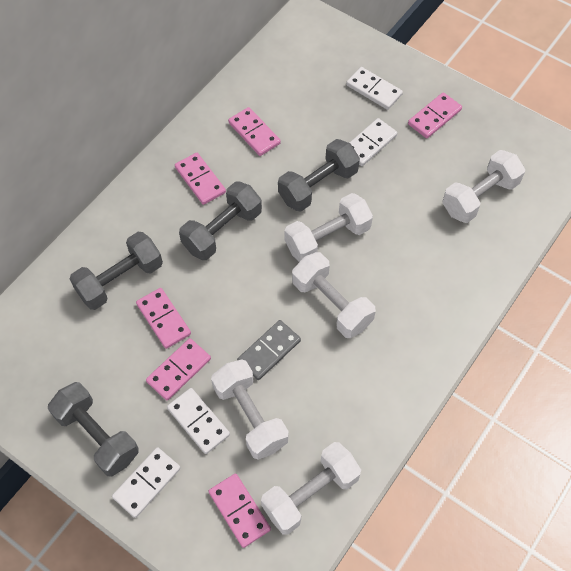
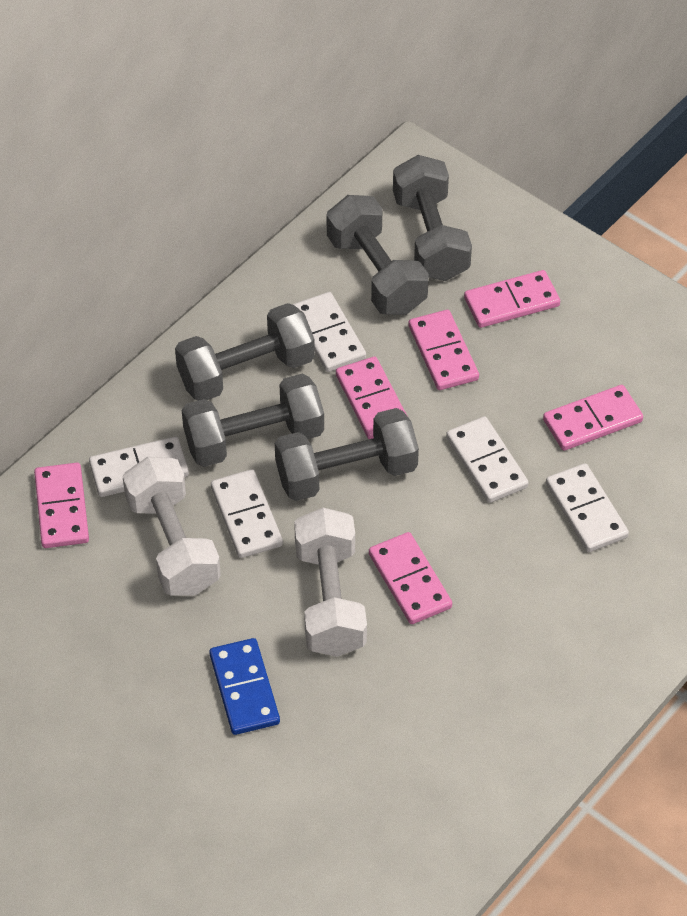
blue domino: none = 0 -> [209,638,280,735] = 1
grey domino: [237,320,301,380] = 1 -> none = 0
grey dumbbell: [48,382,139,477] [70,232,163,310] [179,181,262,260] [278,139,360,211] = 4 -> [175,303,315,401] [182,374,324,467] [275,408,419,501] [327,195,429,315] [393,155,472,281] = 5
white domino: [112,447,181,518] [167,388,230,454] [346,67,403,110] [349,118,397,166] = 4 -> [89,437,189,497] [211,469,283,558] [293,292,366,372] [446,416,529,503] [546,463,629,552] = 5
white dumbbell: [211,359,288,460] [261,442,361,535] [284,193,373,262] [292,252,376,338] [442,150,525,223] = 5 -> [123,457,221,595] [294,508,367,657] = 2

